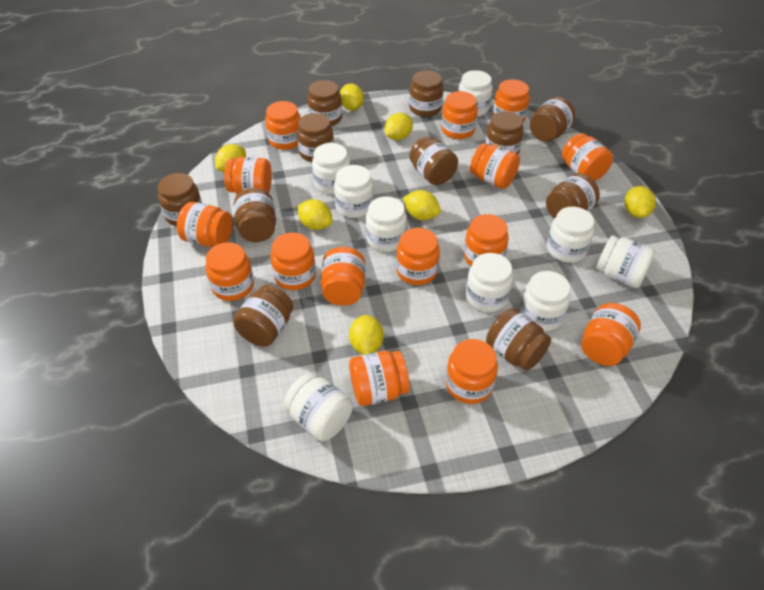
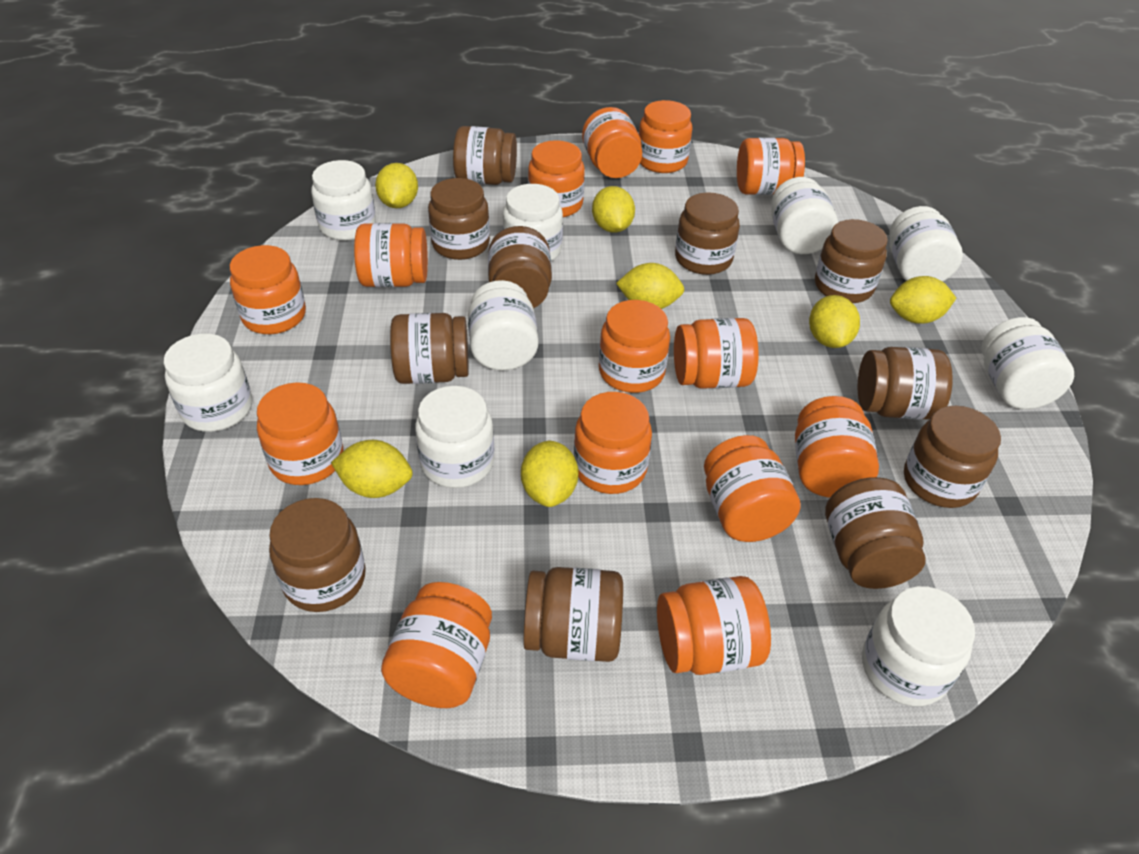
orange jar: [177,202,233,247] [205,242,254,301] [224,157,272,194] [265,101,301,150] [270,233,316,290] [321,247,365,306] [349,351,410,406] [396,228,440,285] [441,91,478,139] [446,339,498,404] [464,214,509,266] [470,143,520,189] [493,79,530,122] [562,133,613,181] [581,303,641,366] = 15 -> [230,245,306,334] [257,382,343,485] [354,223,428,287] [381,582,492,708] [528,140,585,217] [574,392,652,494] [582,107,642,178] [599,300,670,393] [638,100,692,173] [657,576,771,675] [674,318,758,389] [704,435,800,542] [737,138,805,195] [795,396,879,498] = 14

